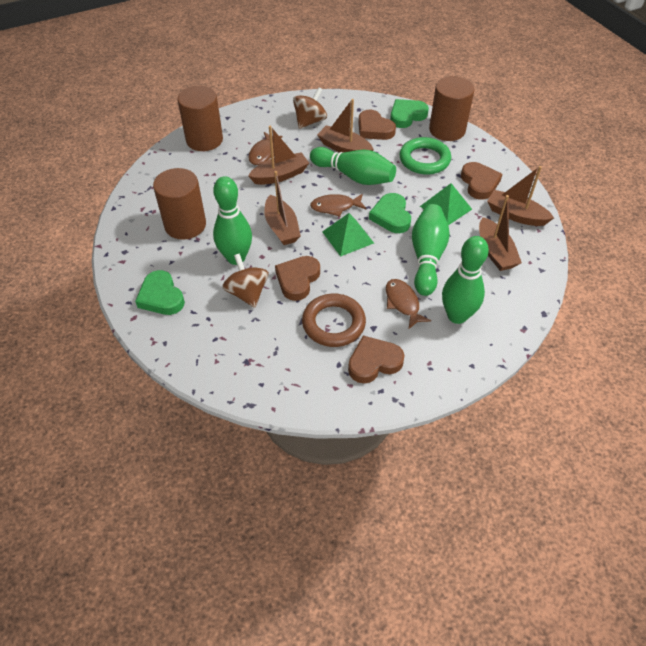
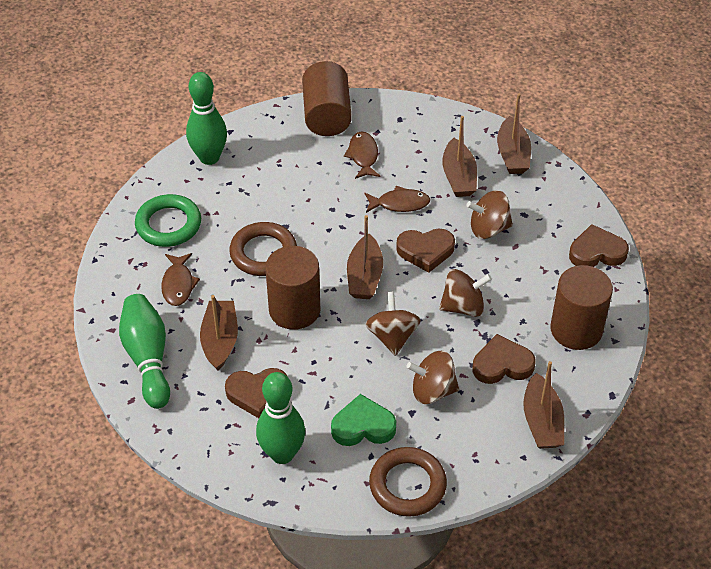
brown ring: [302,294,366,347] = 1 -> [229,222,297,276] [369,447,447,517] = 2
brown spinning top: [222,254,269,308] [293,87,327,129] = 2 -> [365,291,421,356] [406,351,459,404] [439,269,492,317] [466,190,513,239] = 4
green bowling pin: [213,176,252,265] [310,147,396,185] [412,204,450,296] [442,236,489,324] = 4 -> [119,294,170,409] [186,72,227,165] [256,372,305,464] = 3
green heart: [135,270,185,315] [369,193,411,233] [390,99,429,128] = 3 -> [331,394,396,446] = 1
green pyramid: [322,213,374,257] [420,183,472,225] = 2 -> none = 0

